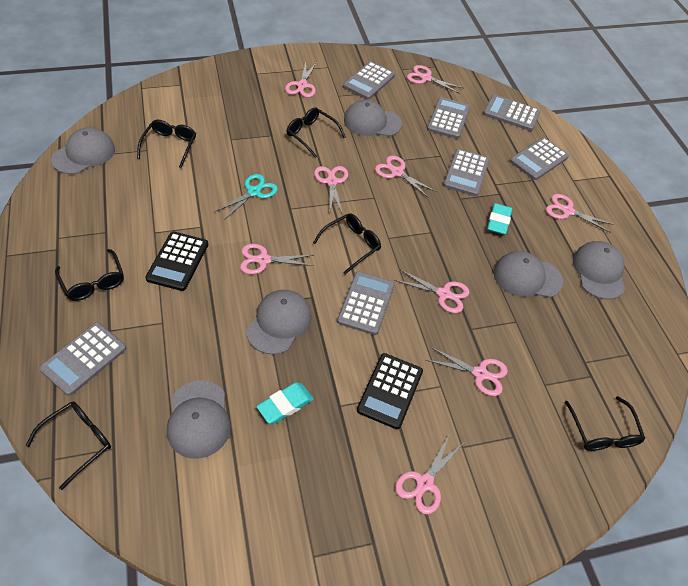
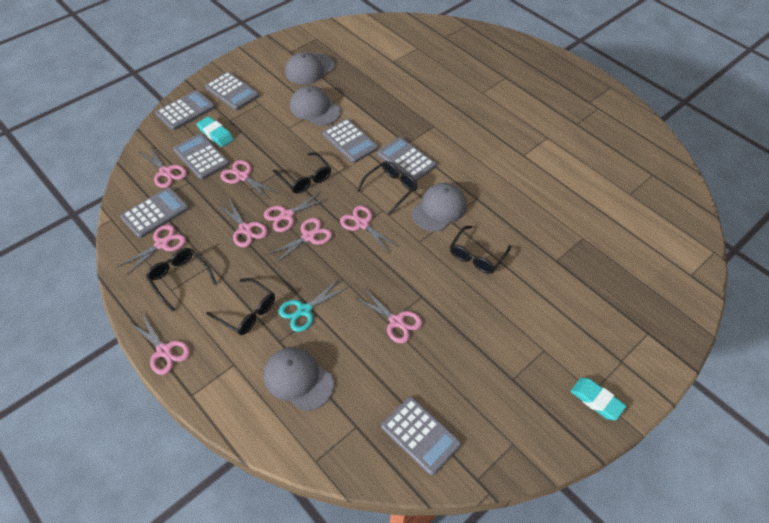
black calculator: [145,232,208,291] [357,353,423,429] = 2 -> none = 0
black glasses: [26,402,111,490] [55,249,124,301] [137,120,196,168] [286,107,346,158] [313,214,381,274] [565,396,645,451] = 6 -> [146,248,217,311] [206,278,275,335] [273,152,331,193] [357,161,418,215] [450,226,511,274] = 5
grey cap: [51,127,115,174] [167,380,231,459] [246,290,312,355] [344,100,402,136] [494,251,563,298] [573,241,625,299] = 6 -> [264,347,334,411] [285,52,334,85] [290,86,341,126] [412,183,467,232] = 4

